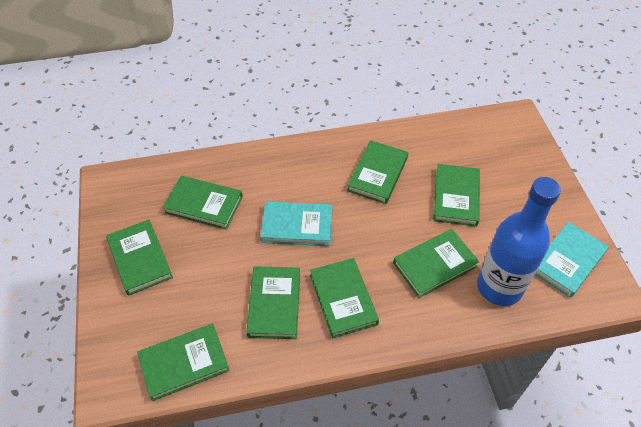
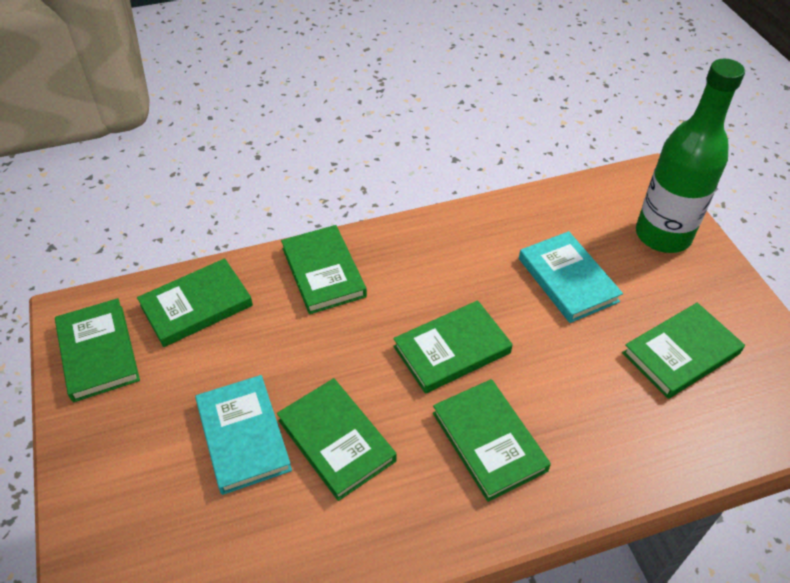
blue bottle: [477,177,561,306] = 1 -> none = 0
green book: [106,220,173,296] [137,324,230,401] [163,176,243,230] [246,266,300,339] [310,258,379,338] [347,140,408,204] [393,229,479,298] [433,164,480,226] = 8 -> [55,298,140,402] [137,258,253,347] [277,378,397,501] [281,225,367,314] [393,300,513,394] [433,379,551,502] [622,303,745,399] = 7
green bottle: none = 0 -> [636,59,745,253] = 1

